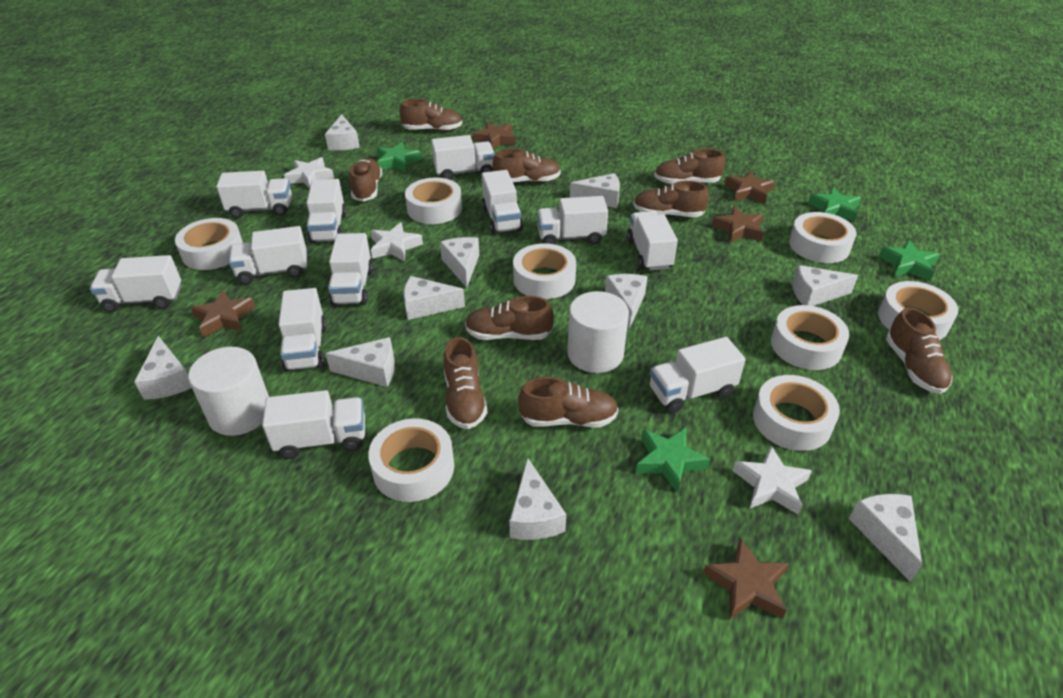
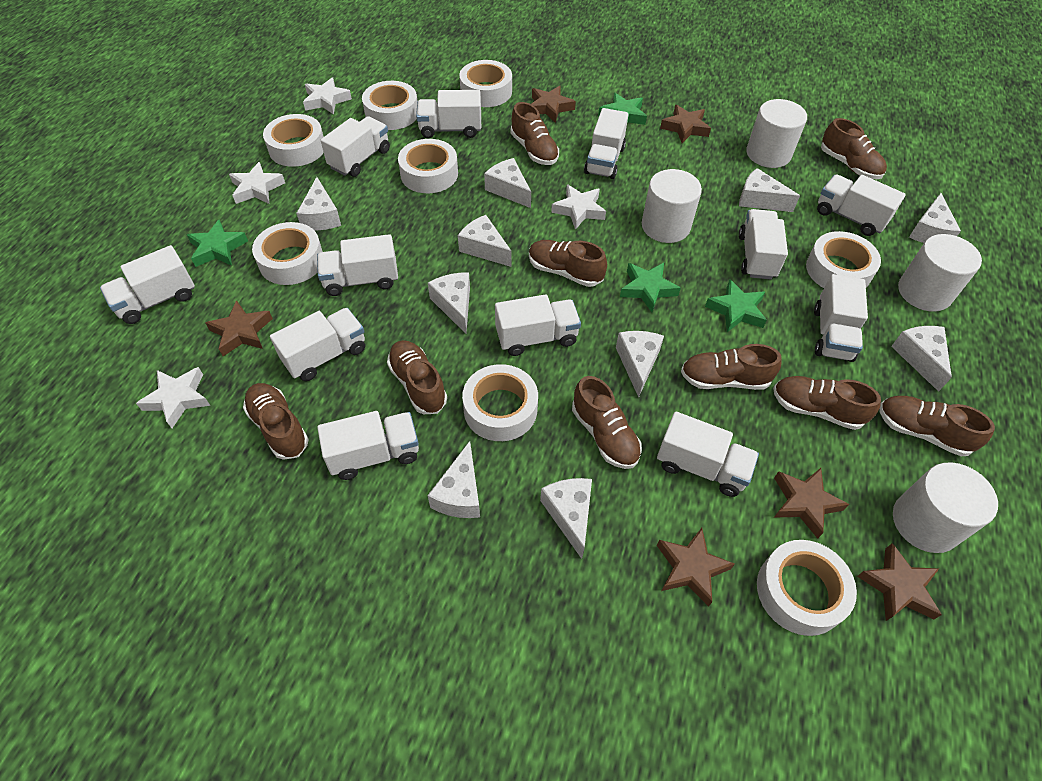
brown star: [190,290,256,338] [472,122,516,149] [703,538,789,620] [712,206,764,243] [724,171,775,204] = 5 -> [205,300,273,356] [531,86,576,123] [657,528,735,607] [660,105,711,143] [774,468,849,539] [857,543,942,621] = 6
white cylinder: [188,347,269,436] [567,291,629,373] = 2 -> [642,169,702,243] [746,99,807,168] [893,462,998,553] [898,234,982,312] = 4
white star: [284,157,334,189] [371,222,423,262] [733,445,812,515] = 3 -> [136,367,210,428] [229,162,285,204] [303,77,352,114] [551,184,606,230] = 4

